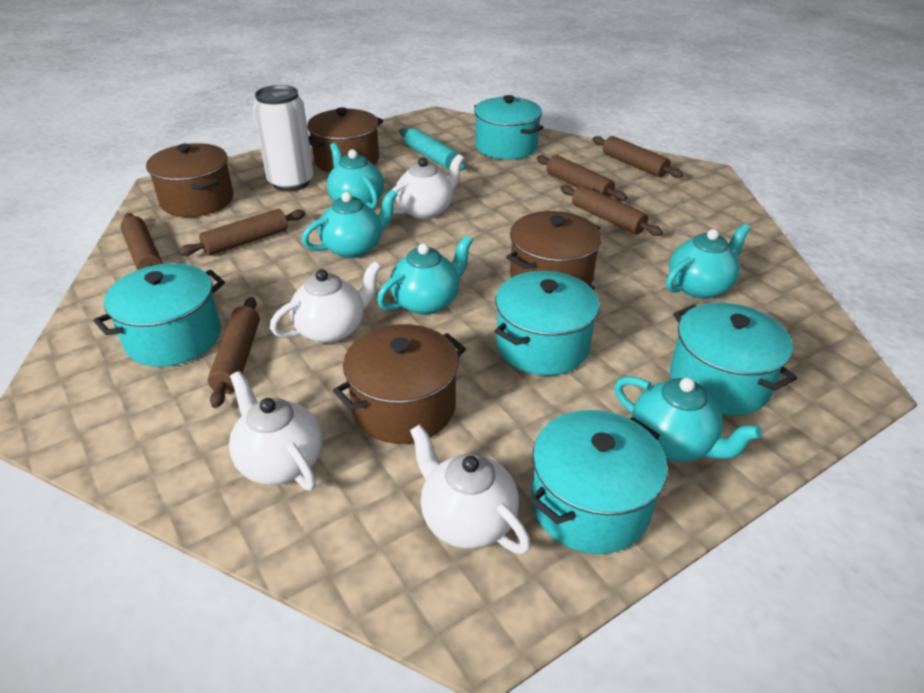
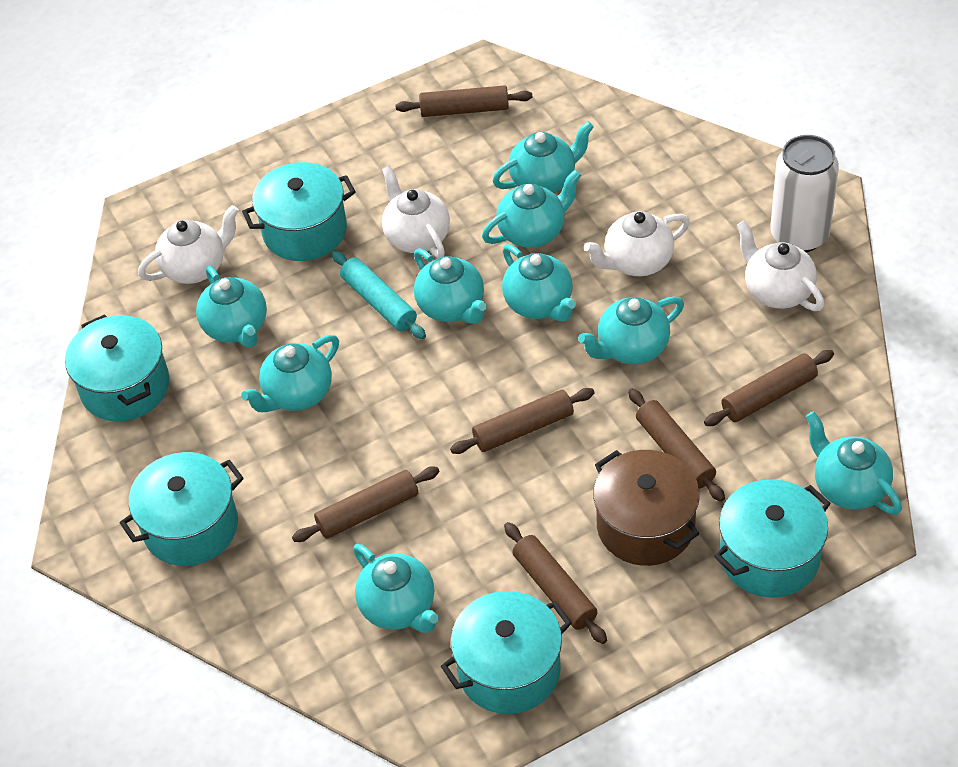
brown pot: [146,143,234,217] [307,107,383,173] [333,324,466,444] [507,211,602,285] = 4 -> [593,450,700,566] = 1
turquoise teapot: [302,189,398,258] [327,143,384,209] [377,235,473,315] [614,376,762,462] [666,224,750,299] = 5 -> [196,266,267,347] [241,335,339,412] [353,544,439,633] [414,248,487,324] [482,170,581,248] [492,121,594,193] [502,244,576,322] [578,297,684,364] [806,411,902,515] = 9

